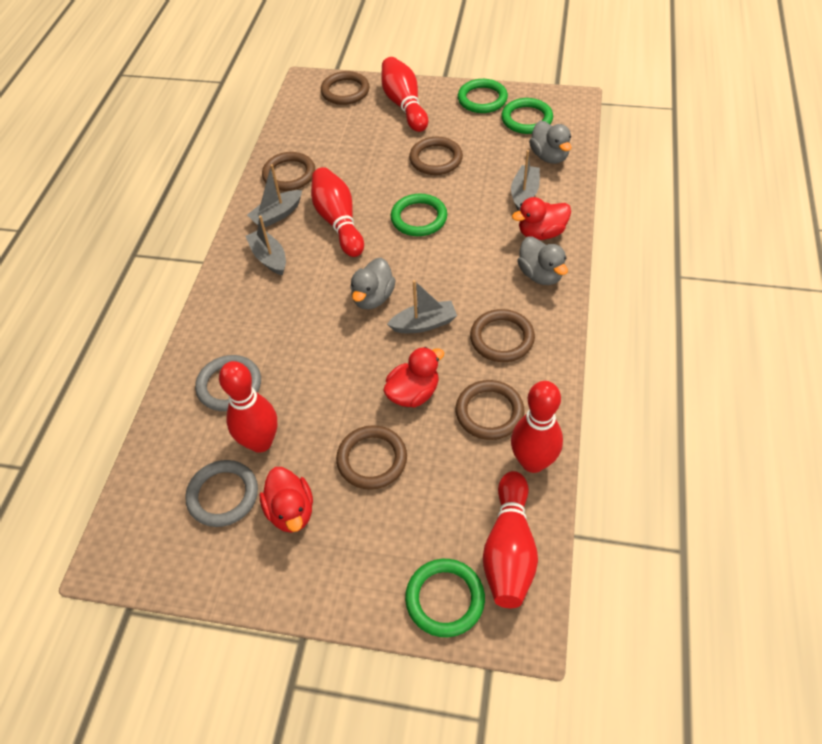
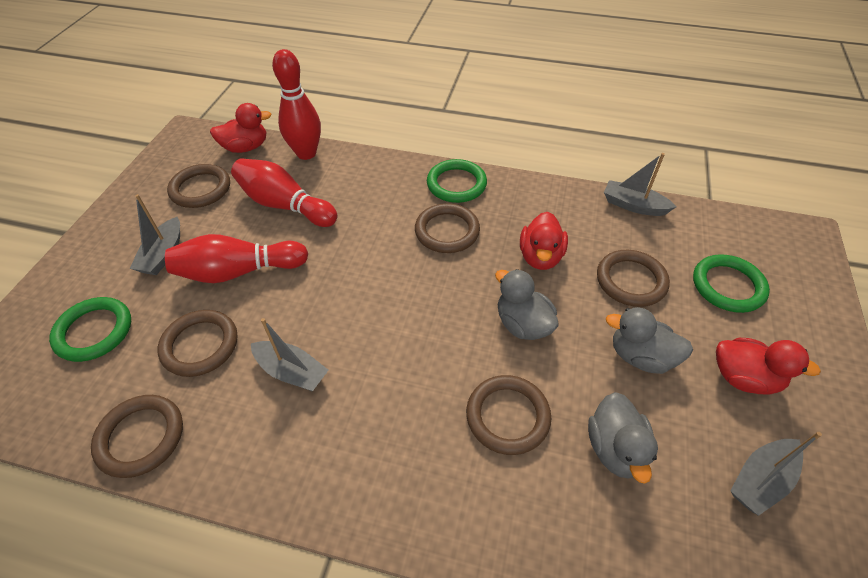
green ring: [391,194,447,236] [405,559,485,637] [458,79,508,113] [501,98,553,134] = 4 -> [49,297,131,362] [427,159,487,203] [693,254,770,313] = 3
grey ring: [185,460,258,527] [195,355,261,411] = 2 -> none = 0
red bowling pin: [219,361,277,453] [311,167,364,257] [381,57,428,132] [483,471,538,608] [511,381,563,473] = 5 -> [165,234,308,283] [231,158,337,227] [272,49,321,160] = 3

